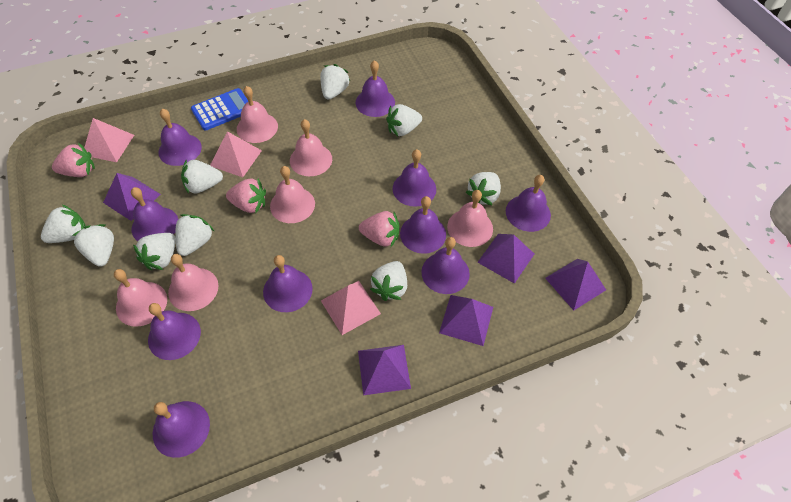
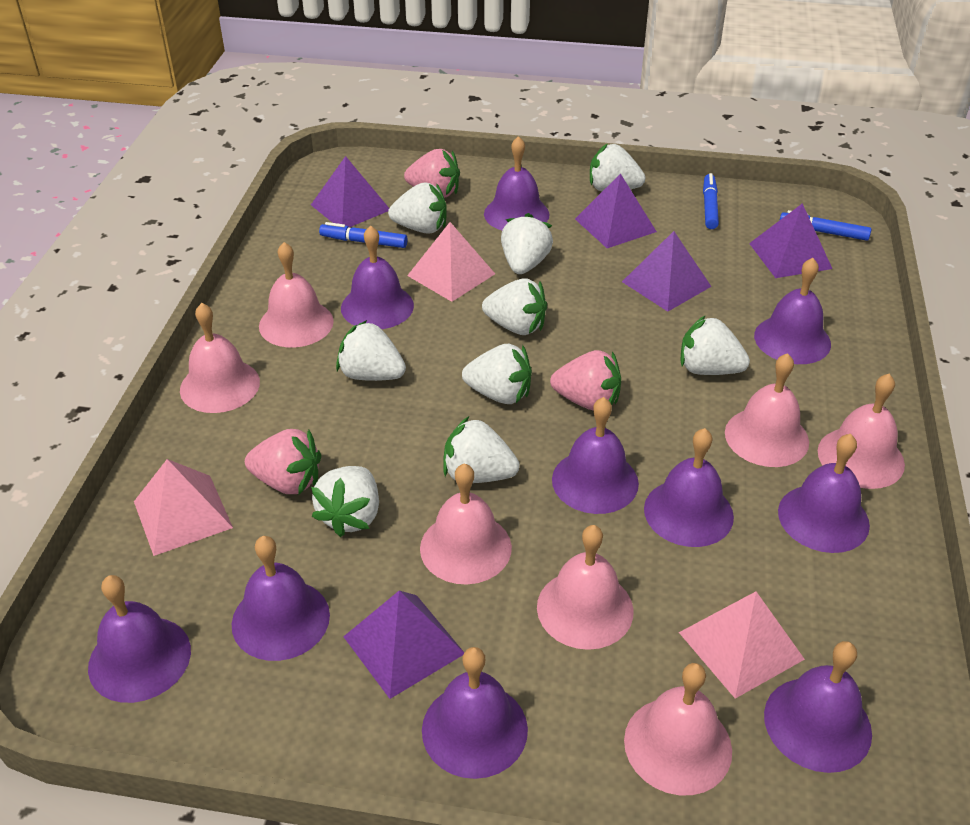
blue calculator: [191,88,248,130] = 1 -> none = 0
blue marker: none = 0 -> [319,222,408,248] [703,173,719,229] [779,210,872,241] = 3
pink bell: [114,269,167,327] [168,254,219,311] [237,86,278,143] [270,166,315,223] [290,119,332,176] [447,190,493,247] = 6 -> [180,303,260,413] [259,242,334,347] [420,463,512,584] [537,525,633,650] [624,663,732,795] [725,353,809,467] [818,374,905,489] = 7

